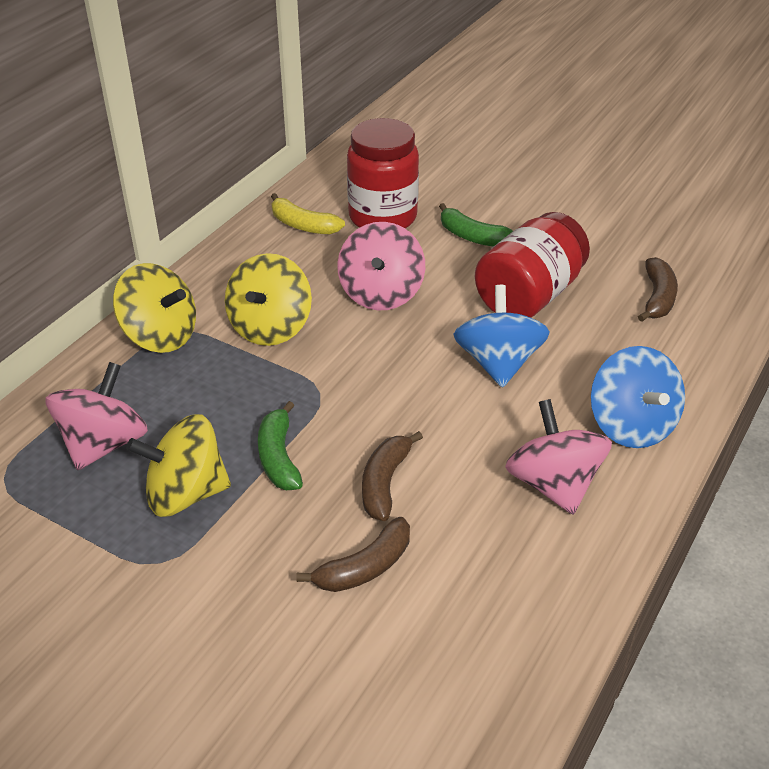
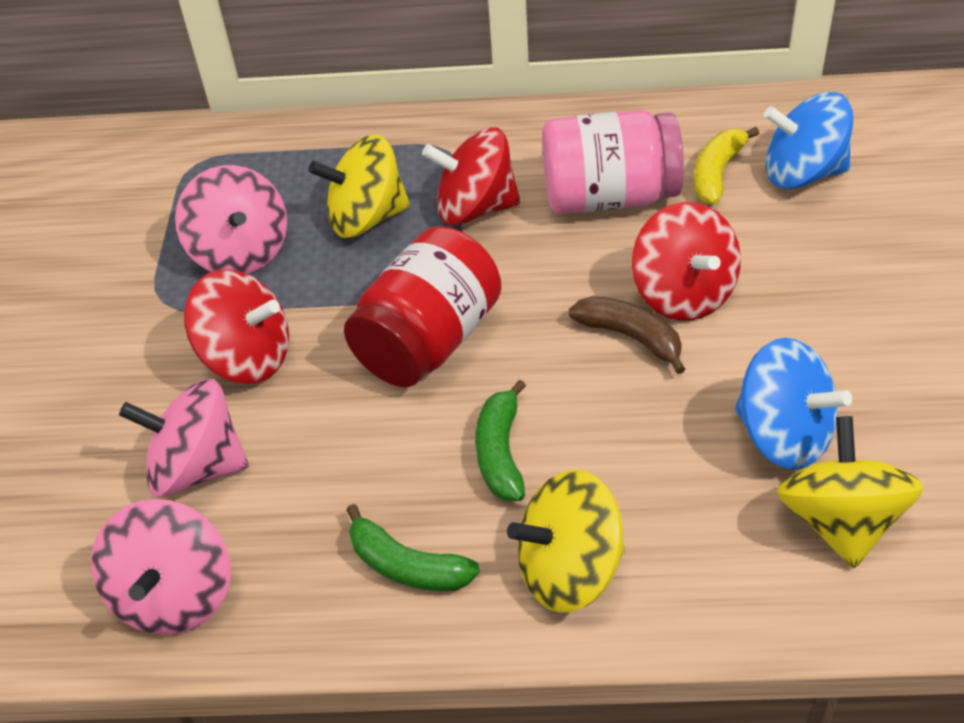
brown banana: [296,517,410,592] [362,431,423,521] [638,257,678,322] = 3 -> [569,296,685,374] = 1
pink jar: none = 0 -> [542,110,684,214] = 1
red jar: [347,118,419,228] [475,212,590,318] = 2 -> [344,226,502,387] = 1
red spinning top: none = 0 -> [184,269,289,384] [422,127,520,226] [632,202,741,320] = 3

